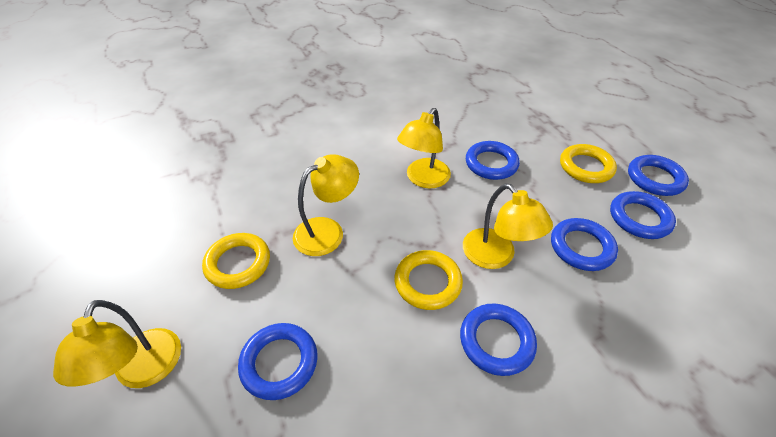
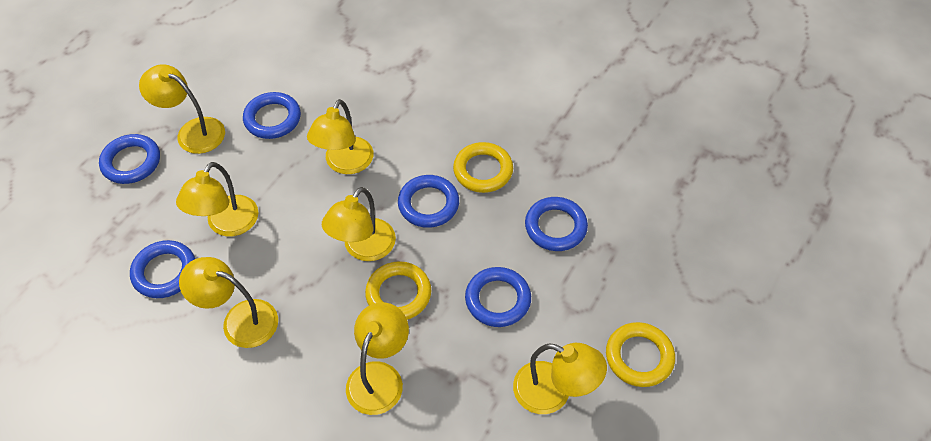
yellow lamp: [53,300,181,388] [293,154,359,256] [397,108,451,188] [463,183,553,269] = 4 -> [139,64,225,154] [176,162,258,236] [179,257,278,348] [307,99,373,174] [322,187,396,261] [346,302,409,415] [513,343,607,414] = 7

